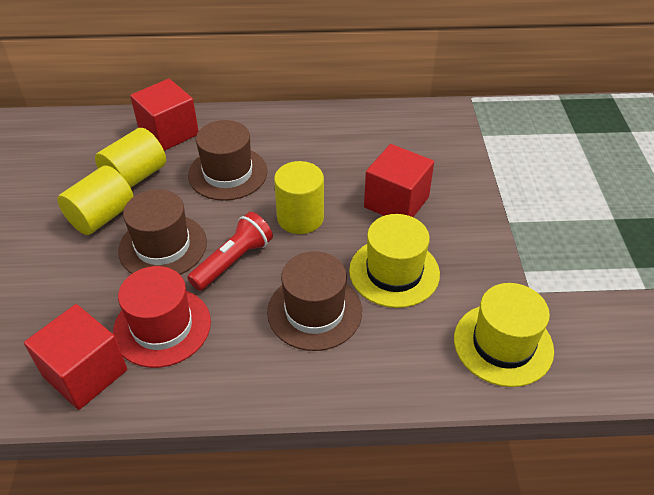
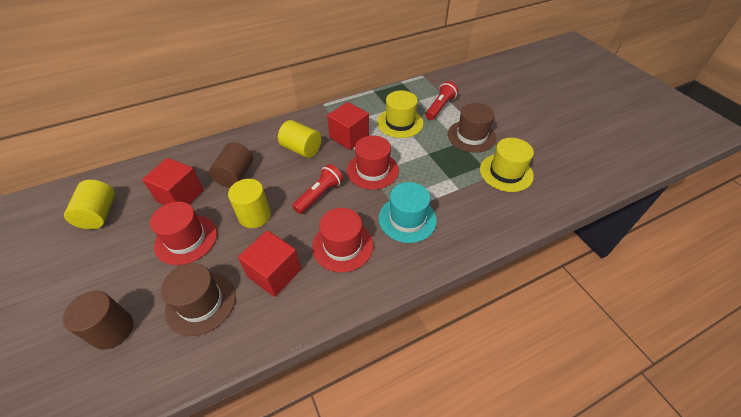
brown cylinder: none = 0 -> [63,291,133,350] [209,142,253,188] = 2
brown hat: [118,189,207,275] [188,120,267,201] [267,251,362,351] = 3 -> [161,263,236,336] [448,103,496,152] = 2
red flashlight: [187,212,273,291] = 1 -> [292,164,344,214] [425,81,458,120] = 2
red hat: [113,266,211,368] = 1 -> [150,202,217,265] [312,208,373,272] [347,136,399,190] = 3
turquoise hat: none = 0 -> [379,182,437,243] = 1

